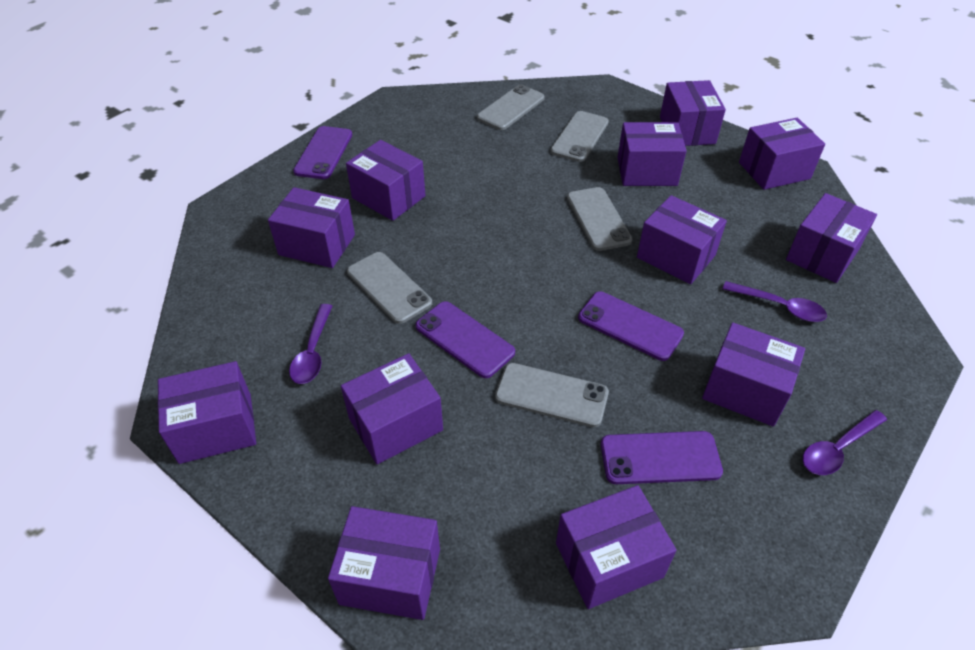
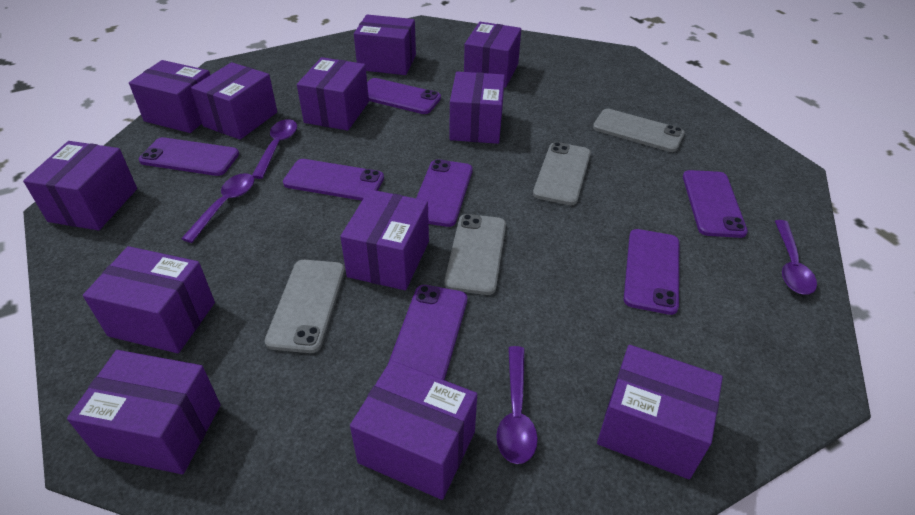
grey phone: [347,252,432,324] [477,84,545,130] [495,363,609,427] [550,111,609,162] [567,187,632,251] = 5 -> [265,260,345,353] [445,214,506,295] [533,142,591,205] [593,109,685,152] = 4
purple phone: [293,126,352,179] [415,301,515,378] [578,291,684,361] [601,431,723,484] = 4 -> [139,137,239,176] [283,159,384,201] [367,78,441,114] [388,285,467,380] [416,159,473,227] [624,229,679,315] [683,170,748,238] = 7
purple spoon: [289,304,332,384] [723,281,827,322] [802,410,887,475] = 3 -> [181,173,254,243] [252,119,297,179] [496,346,538,464] [775,220,817,295] = 4

